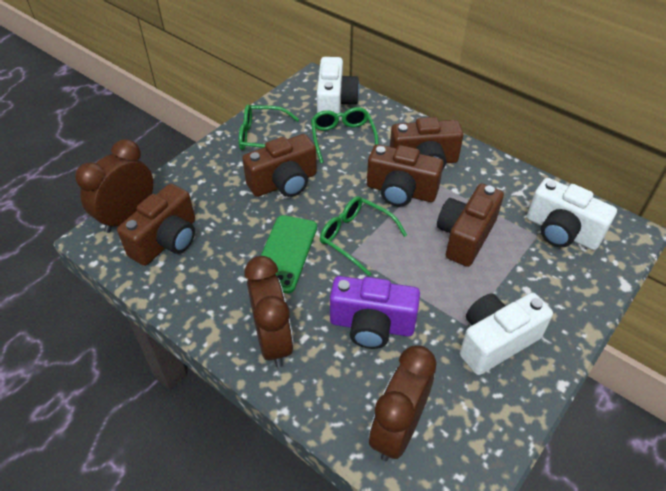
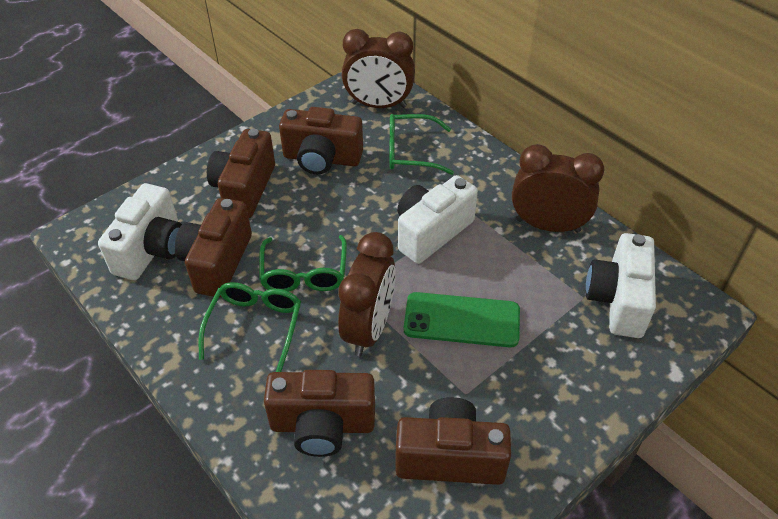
purple camera: [330,276,420,349] = 1 -> none = 0

